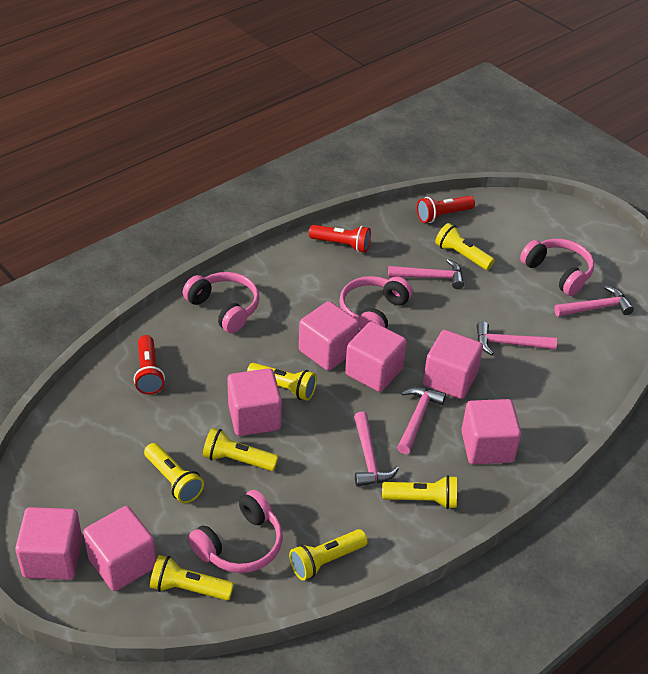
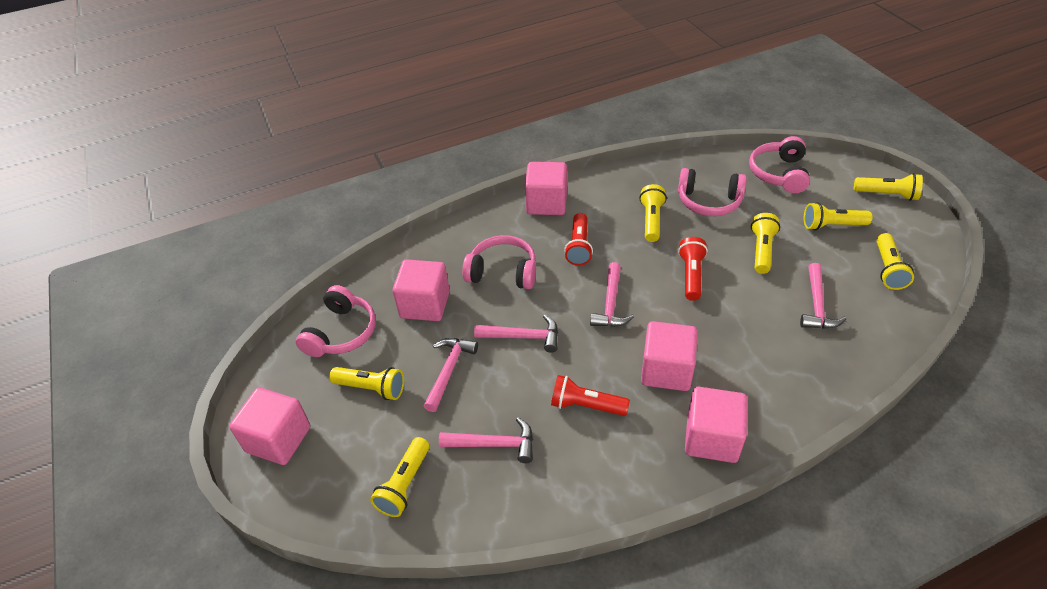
pink cube: [15,507,83,580] [83,506,156,591] [227,368,282,436] [299,301,359,371] [345,321,407,392] [423,330,483,399] [461,399,521,464] = 7 -> [229,388,310,465] [393,259,450,321] [525,162,567,215] [641,321,697,391] [685,387,747,463] = 5

